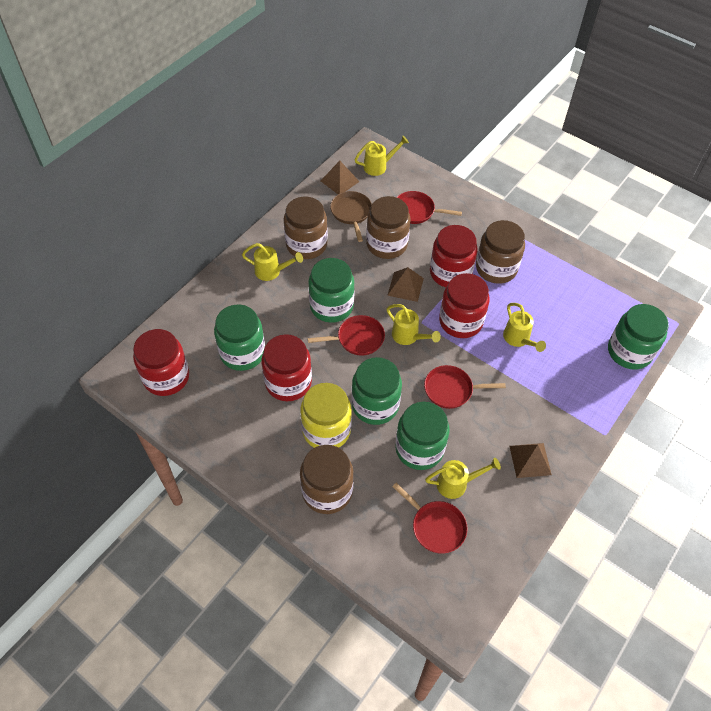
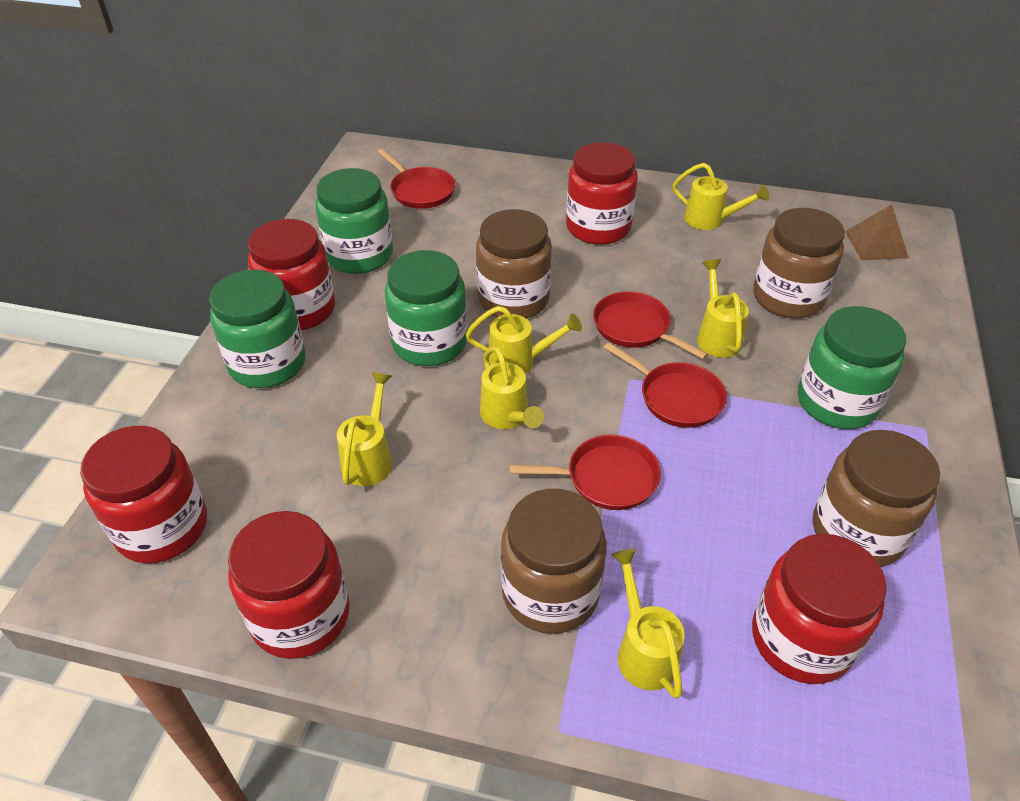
brown pan: [330,191,372,242] = 1 -> none = 0
brown pyramid: [321,161,360,194] [387,267,424,302] [509,443,552,478] = 3 -> [845,204,909,260] = 1
green jar: [214,304,265,371] [308,258,355,323] [352,357,402,425] [395,402,450,470] [608,304,669,370] = 5 -> [209,270,306,388] [315,168,393,274] [385,250,467,366] [798,306,906,429] = 4
red jar: [133,329,189,396] [261,334,312,401] [430,225,478,287] [439,273,490,338] = 4 -> [80,426,207,563] [228,511,350,659] [248,219,335,330] [566,142,638,245] [752,534,887,684] = 5
yellow jar: [300,383,352,448] = 1 -> none = 0
yellow watering can: [242,243,303,281] [354,136,409,176] [386,304,441,345] [425,458,501,499] [503,303,546,352] = 5 -> [337,372,392,486] [465,306,582,374] [480,346,544,429] [611,549,685,699] [672,163,769,230] [697,259,749,358] = 6

